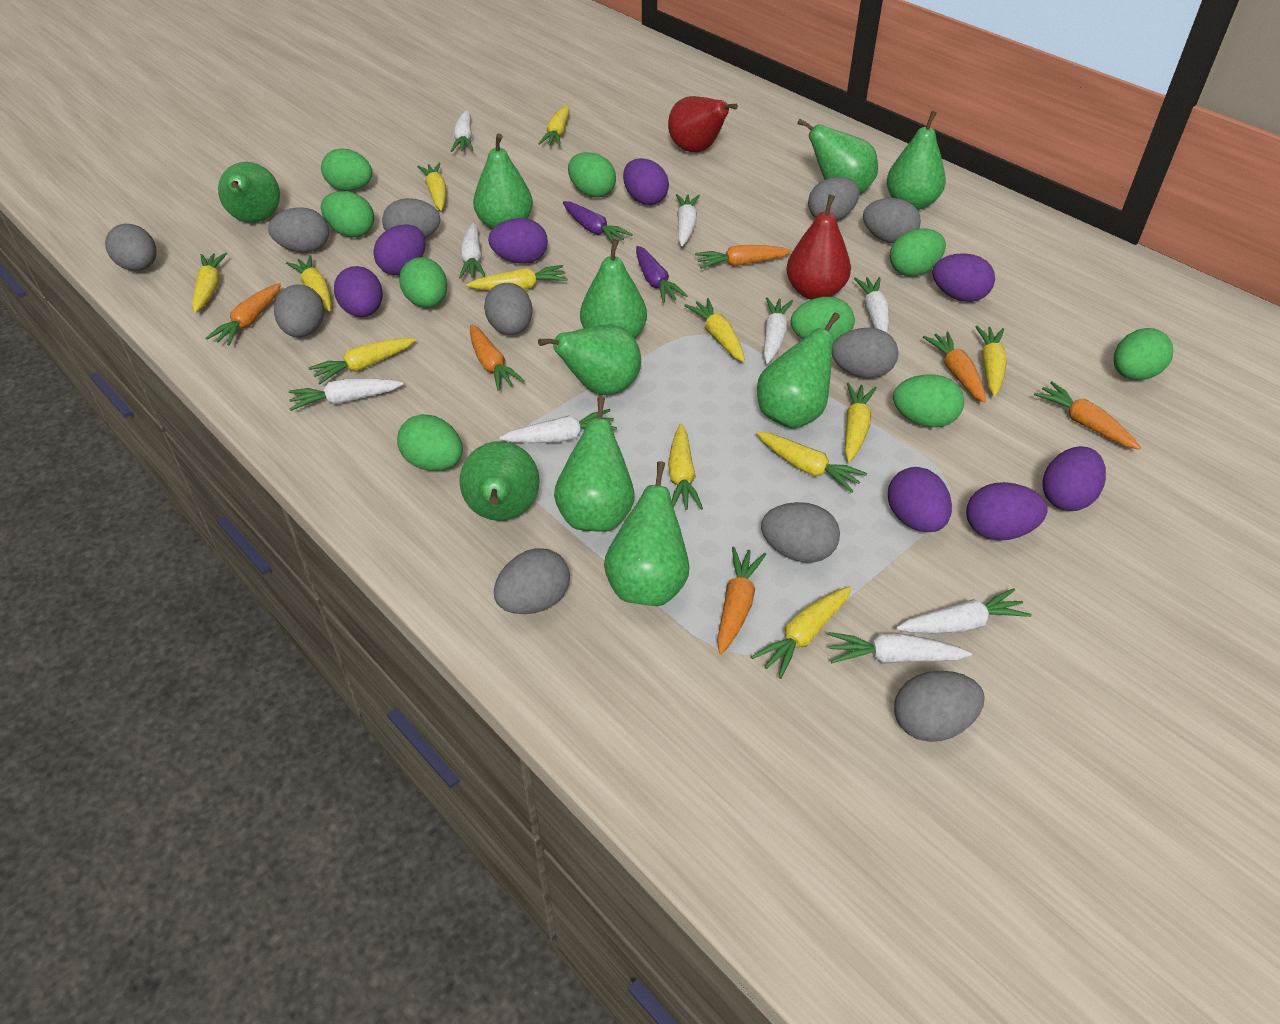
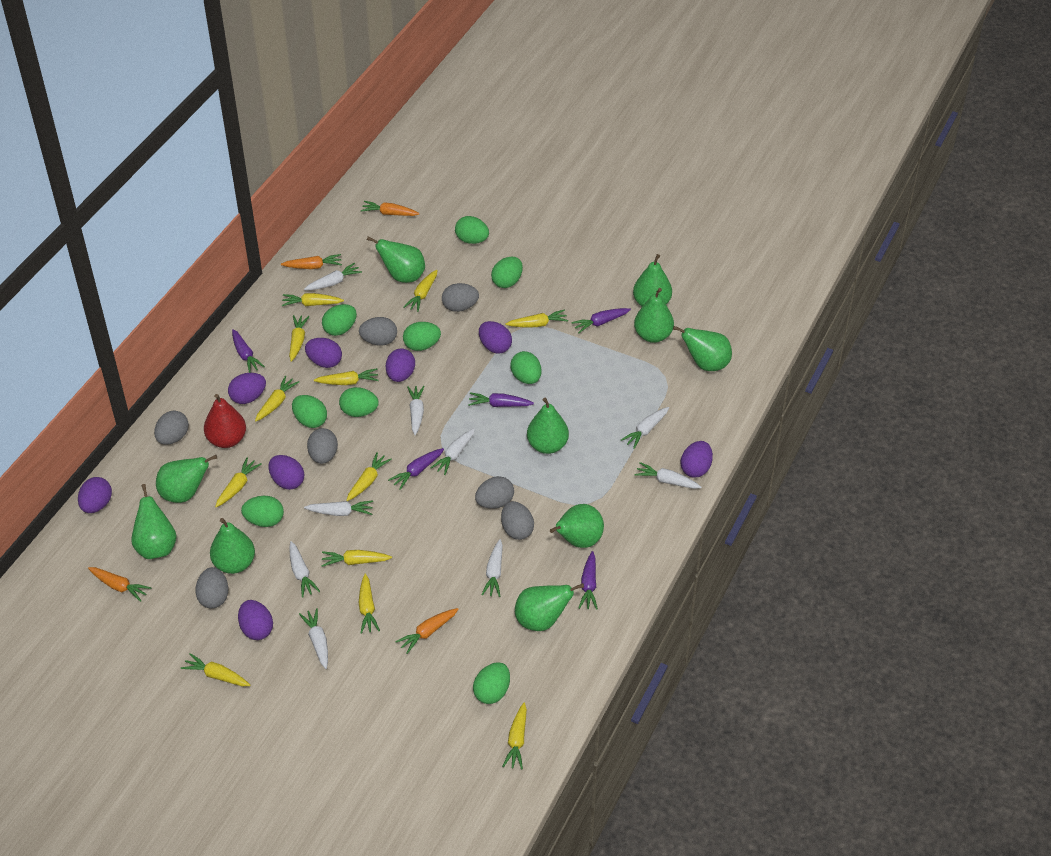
grey egg: [105,224,157,271] [268,207,329,252] [274,285,324,337] [382,198,440,238] [484,283,532,335] [494,548,570,614] [761,502,840,563] [808,177,860,220] [832,328,898,378] [863,198,921,243] [894,671,985,742] = 11 -> [154,411,189,445] [195,567,228,608] [307,428,338,464] [359,317,397,346] [442,283,479,312] [475,476,514,509] [501,501,534,540] = 7
orange carrot: [206,283,281,345] [470,324,525,391] [695,245,792,269] [717,547,766,655] [923,332,986,403] [1034,381,1141,450] = 6 -> [88,567,151,602] [281,254,342,269] [361,201,419,216] [395,608,459,654] = 4
purple carrot: [563,201,633,241] [636,246,688,303] = 2 -> [232,329,265,373] [388,448,444,490] [468,393,534,407] [571,308,631,333] [578,551,598,610] = 5
red pear: [668,96,738,152] [786,195,851,300] = 2 -> [204,394,246,448] = 1

